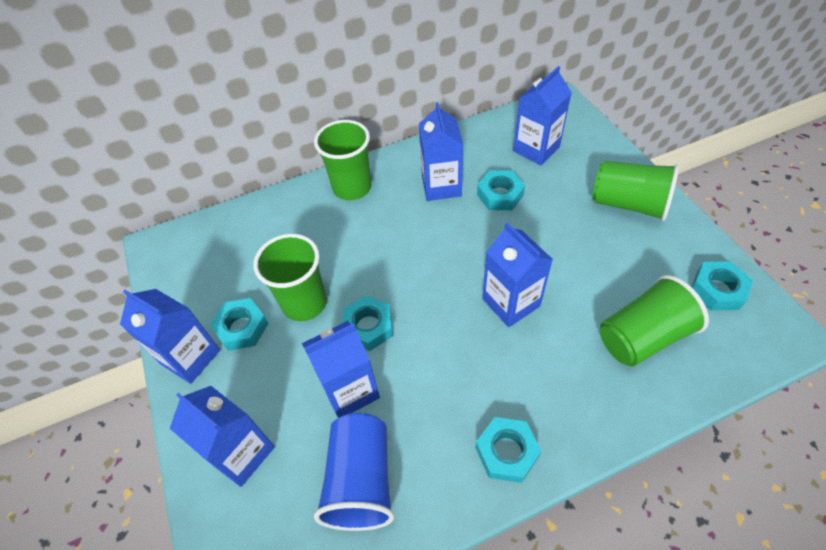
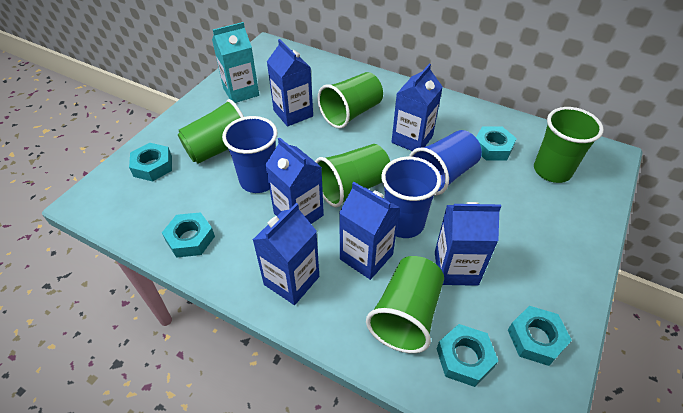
blue cup: [314,413,394,531] = 1 -> [222,116,277,193] [381,157,441,238] [409,130,482,195] = 3
green cup: [254,234,327,321] [314,120,372,200] [592,160,679,221] [600,275,709,367] = 4 -> [178,99,244,164] [315,144,390,207] [318,72,383,129] [366,256,444,353] [534,107,603,183] = 5
turquoise carton: none = 0 -> [212,22,259,103] = 1

